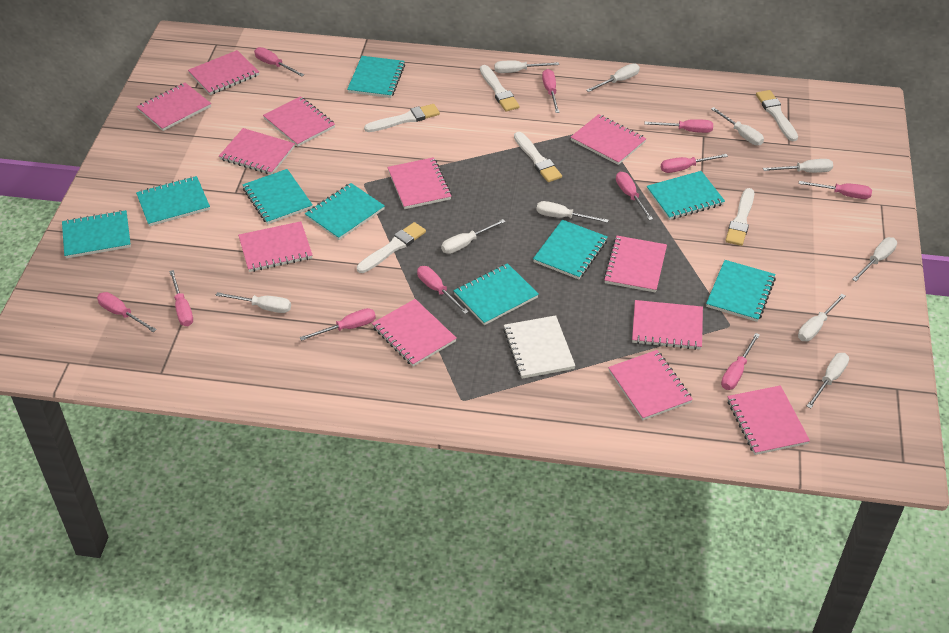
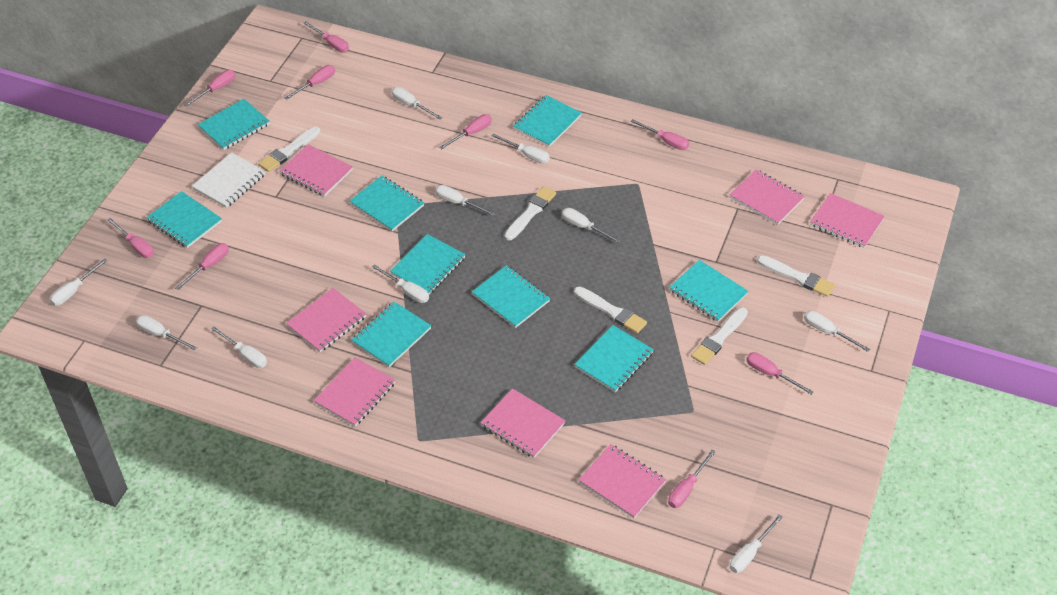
pink notebook: [137,83,211,131] [188,50,259,95] [219,128,295,175] [238,221,313,272] [263,96,335,147] [372,299,457,367] [387,157,452,209] [571,114,646,165] [604,236,667,293] [608,350,693,420] [632,300,703,350] [727,385,810,455] = 12 -> [279,144,353,197] [286,288,366,352] [314,357,395,427] [481,388,566,458] [579,444,666,518] [730,169,805,225] [810,193,885,248] = 7
pink screwdriver: [97,292,157,332] [169,270,193,326] [254,47,304,77] [300,308,376,341] [417,266,468,314] [542,69,560,113] [616,172,653,221] [645,119,713,133] [661,154,728,173] [721,333,760,390] [799,181,872,199] = 11 -> [107,218,154,258] [175,243,229,290] [184,70,235,107] [284,65,335,100] [303,21,349,52] [439,114,492,150] [631,119,689,150] [668,450,716,508] [746,352,814,395] = 9
white brush: [357,222,426,273] [364,104,440,132] [480,65,520,111] [514,132,562,182] [725,188,754,246] [756,90,798,141] = 6 -> [258,127,320,172] [505,186,556,240] [574,286,647,334] [691,307,748,365] [757,255,835,297] = 5

